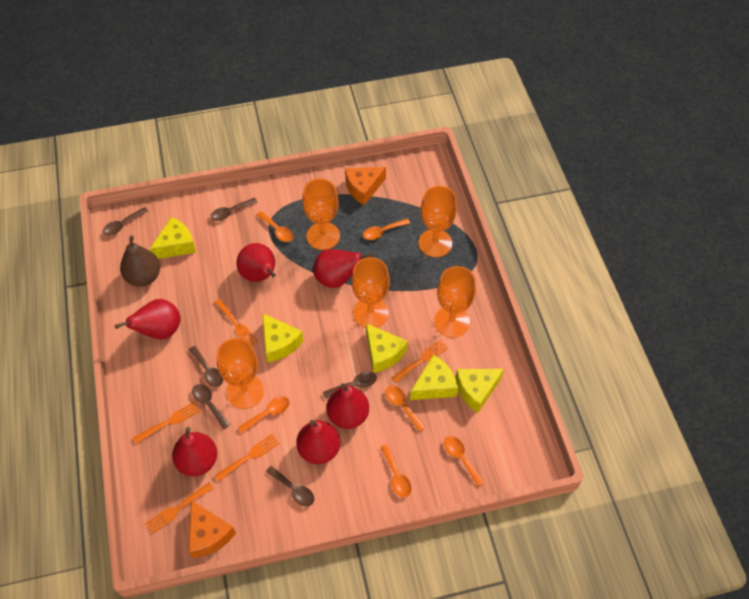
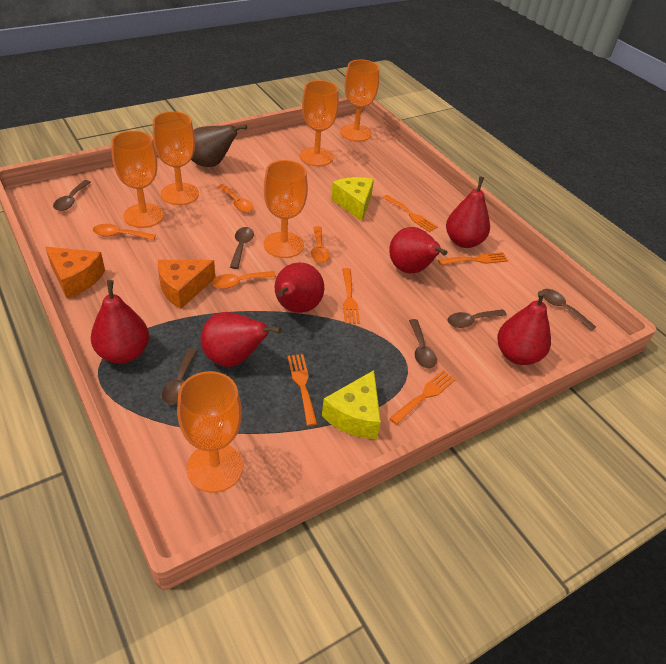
orange goblet: [216,338,264,409] [302,178,340,250] [352,257,390,328] [419,186,457,257] [434,266,476,338] = 5 -> [111,130,164,228] [153,111,199,205] [177,371,243,493] [264,160,308,258] [300,80,339,166] [340,59,379,142] = 6
orange spoon: [238,396,290,433] [256,211,294,242] [363,219,410,240] [380,444,412,498] [385,385,426,432] [444,436,485,487] = 6 -> [93,224,156,240] [212,271,276,289] [218,184,254,212] [311,226,330,263] = 4
yellow cheese: [150,217,196,259] [262,313,303,362] [366,323,408,373] [410,355,458,400] [456,369,504,413] = 5 -> [322,370,381,439] [331,177,374,221] = 2

